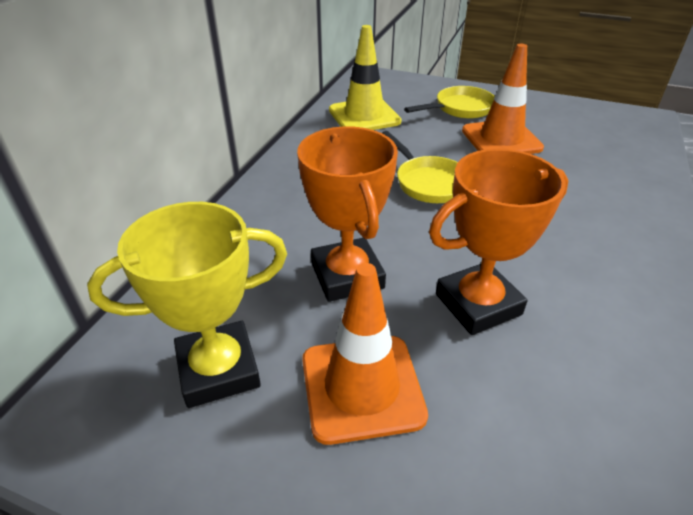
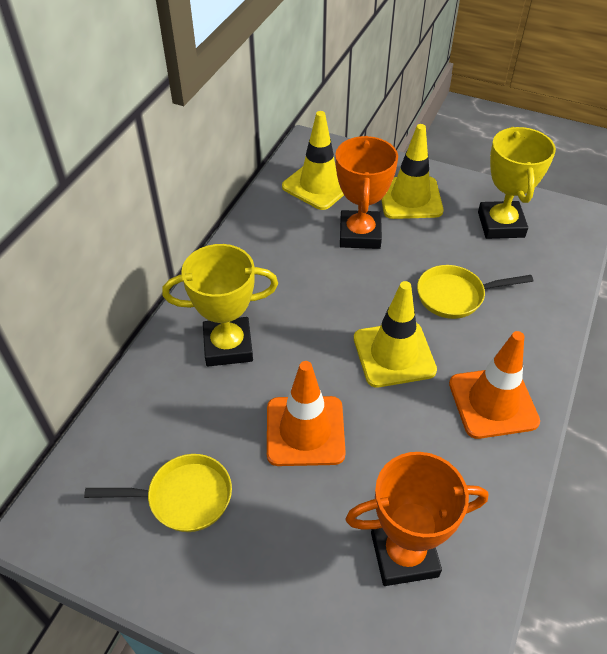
yellow traffic cone: [329,25,402,130] = 1 -> [282,111,344,210] [354,281,437,387] [381,124,443,219] = 3
yellow trophy: [87,202,287,408] = 1 -> [162,244,278,367] [478,127,556,239] = 2

